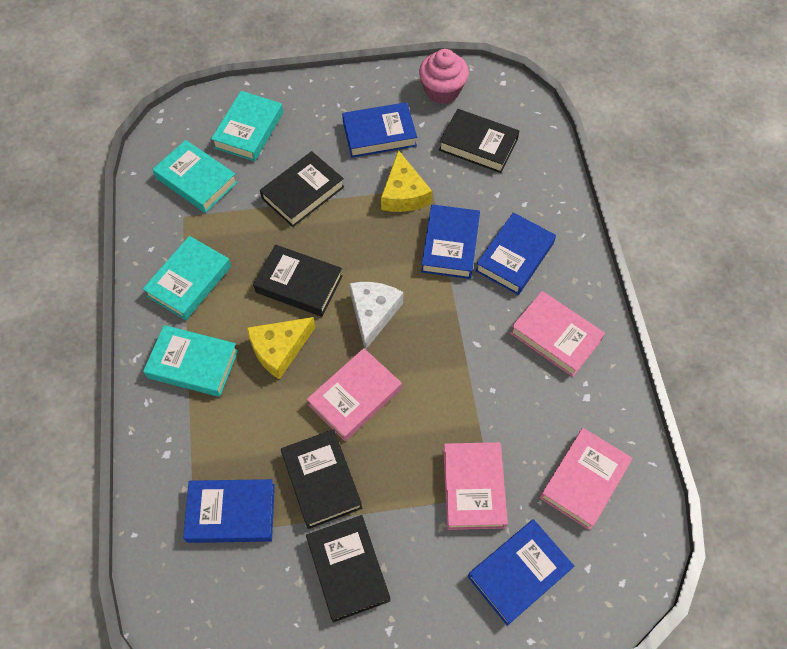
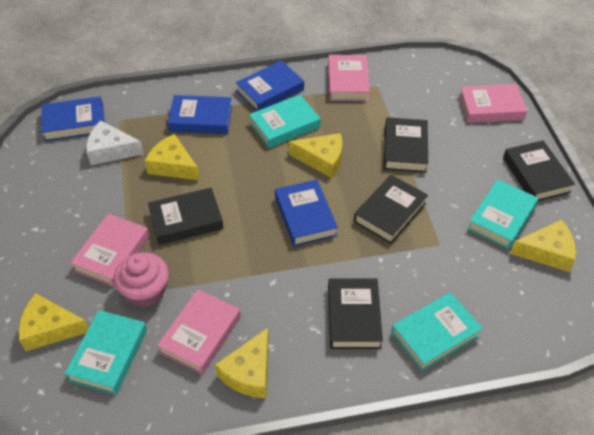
blue book: [183,479,275,543] [342,102,417,158] [421,204,480,279] [468,519,574,626] [475,212,556,295] = 5 -> [42,96,105,141] [168,95,232,134] [236,61,304,111] [275,179,338,247] = 4
yellow cheese: [247,317,315,380] [381,150,432,212] = 2 -> [19,293,88,351] [145,134,200,181] [215,328,269,398] [289,133,342,178] [510,220,576,272] = 5

